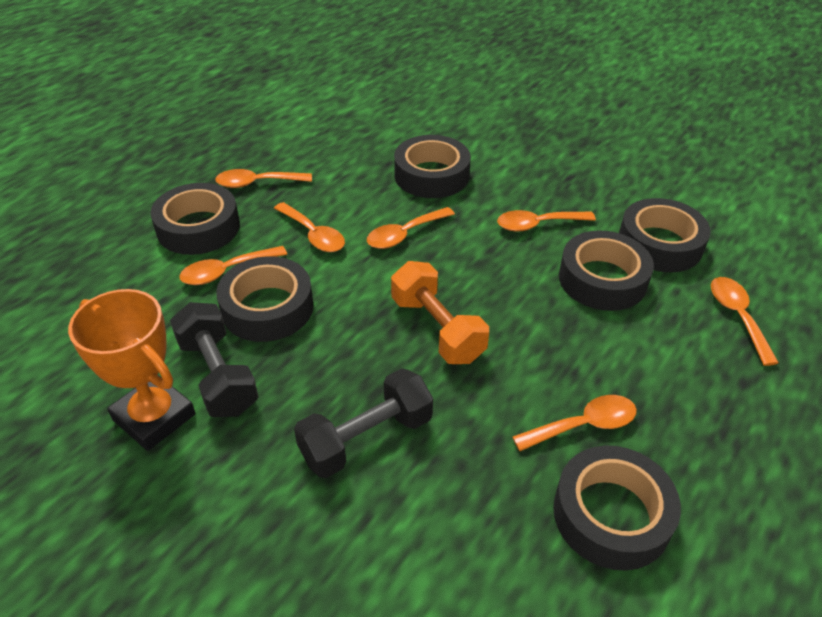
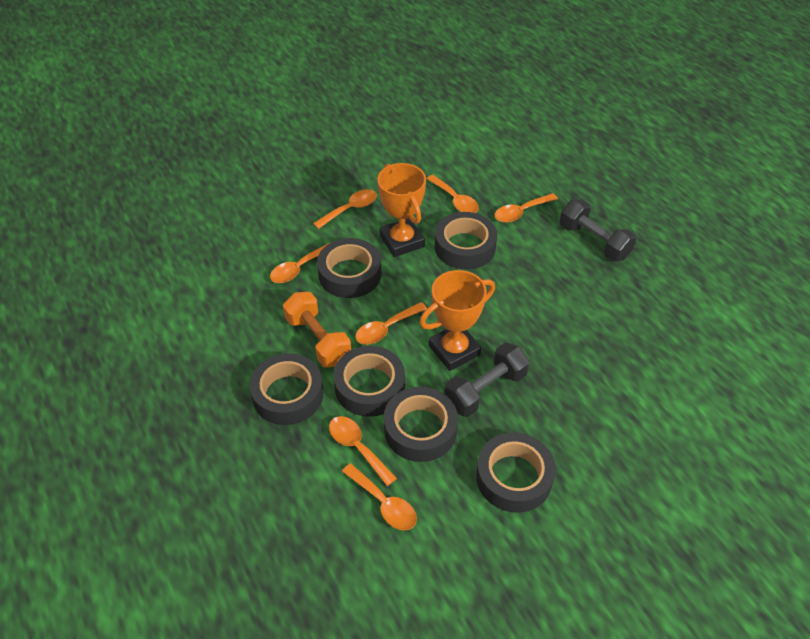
orange trophy: [68,289,195,451] = 1 -> [377,163,426,257] [419,270,495,371] = 2

